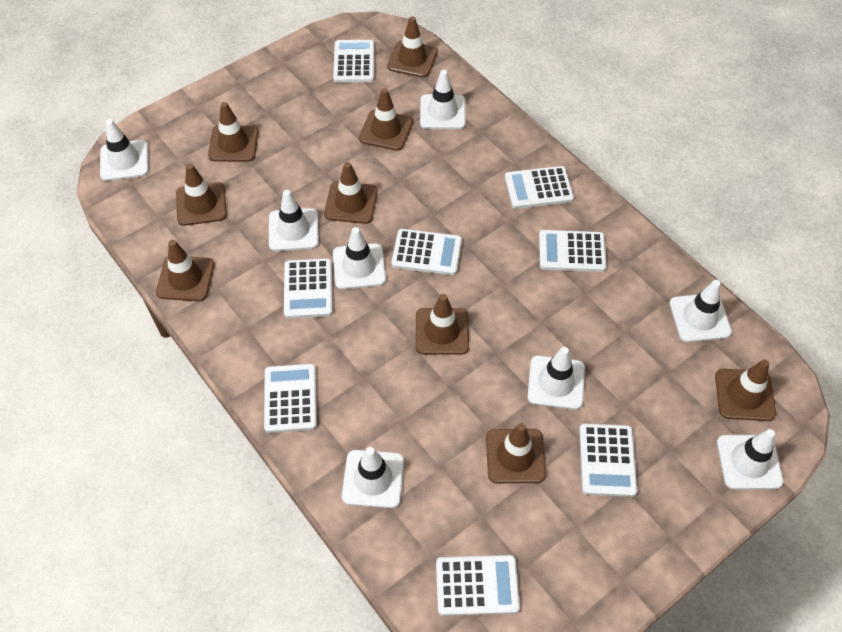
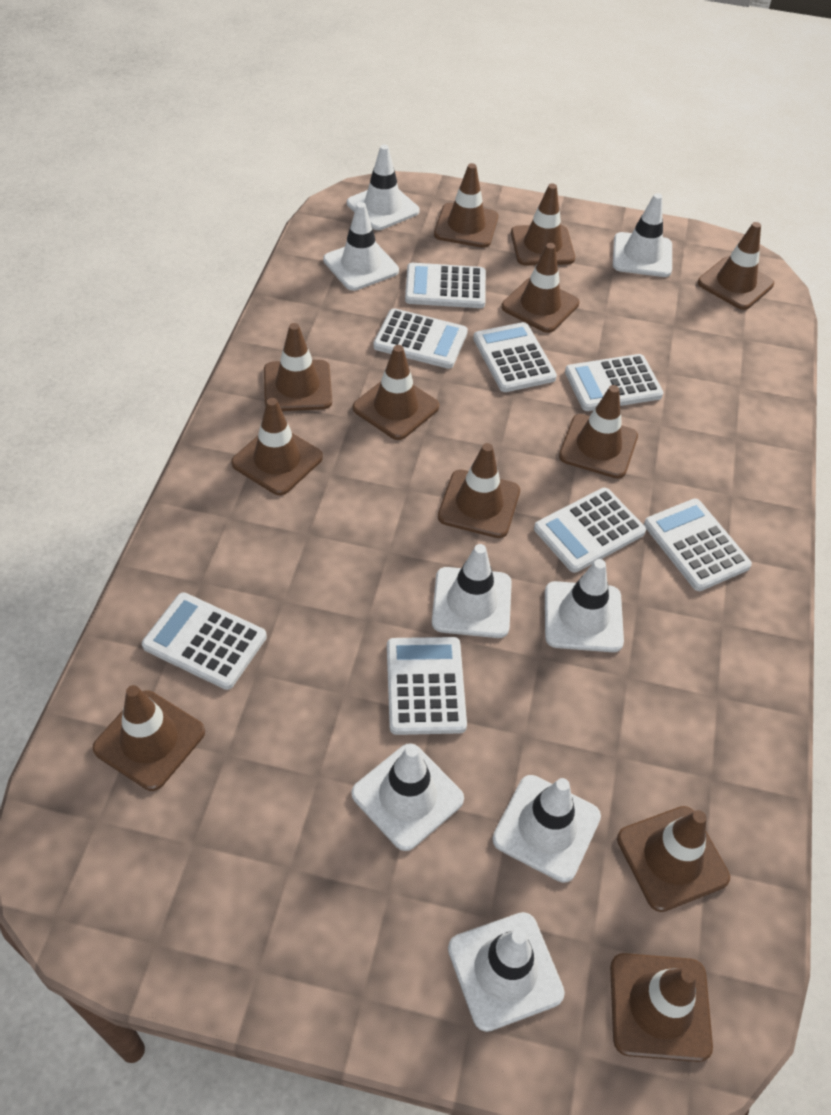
brown traffic cone: [156,240,215,301] [176,163,227,226] [208,102,259,162] [324,162,378,224] [359,88,413,151] [387,16,438,78] [416,294,469,355] [486,423,546,483] [715,359,776,421] = 9 -> [92,685,205,791] [231,398,323,495] [264,323,332,411] [353,345,439,440] [434,163,498,248] [438,443,520,538] [501,243,579,333] [511,183,575,266] [559,385,638,479] [610,953,713,1062] [617,806,730,912] [698,222,774,310] = 12

